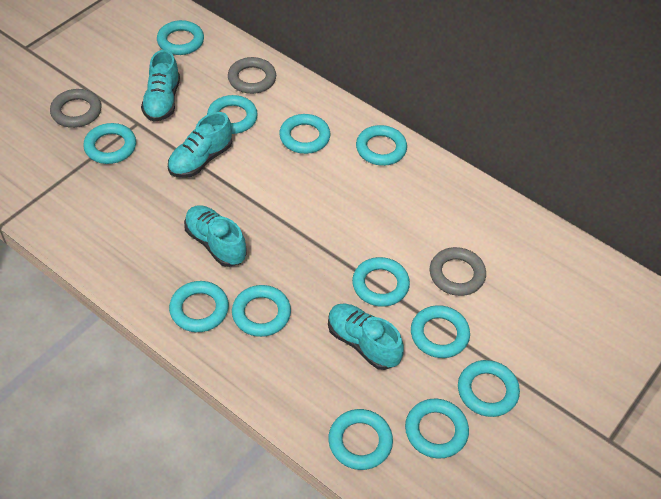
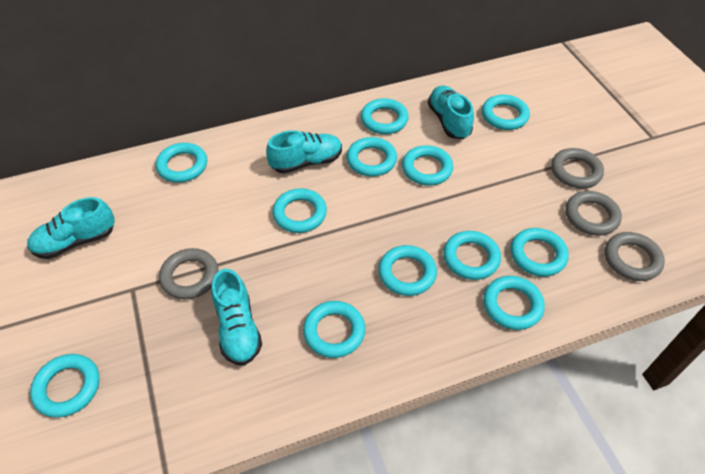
grey ring: [50,89,101,128] [228,57,276,94] [430,247,486,296] = 3 -> [159,248,218,299] [551,148,604,189] [566,191,622,236] [605,232,665,281] = 4

